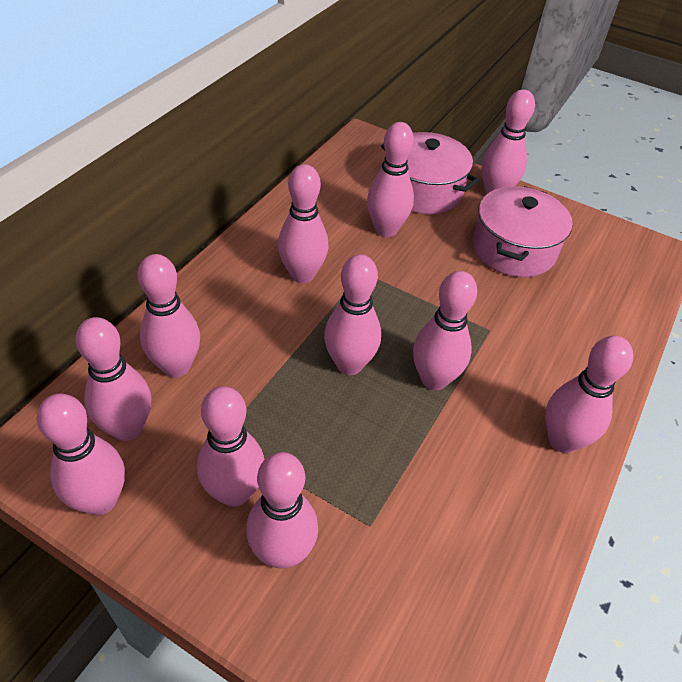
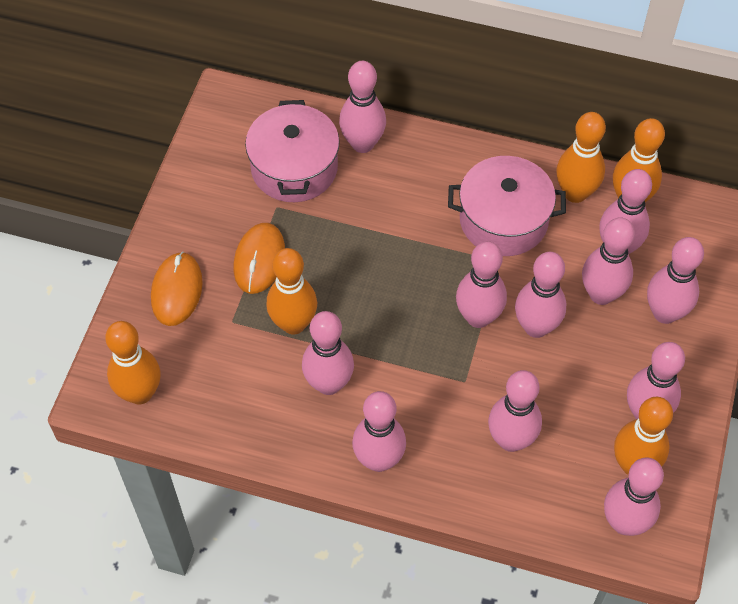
orange bowling pin: none = 0 -> [105,321,160,405] [266,248,317,334] [556,112,606,203] [613,118,665,202] [614,397,673,475] = 5
orange mouse: none = 0 -> [151,252,203,326] [234,223,285,294] = 2

